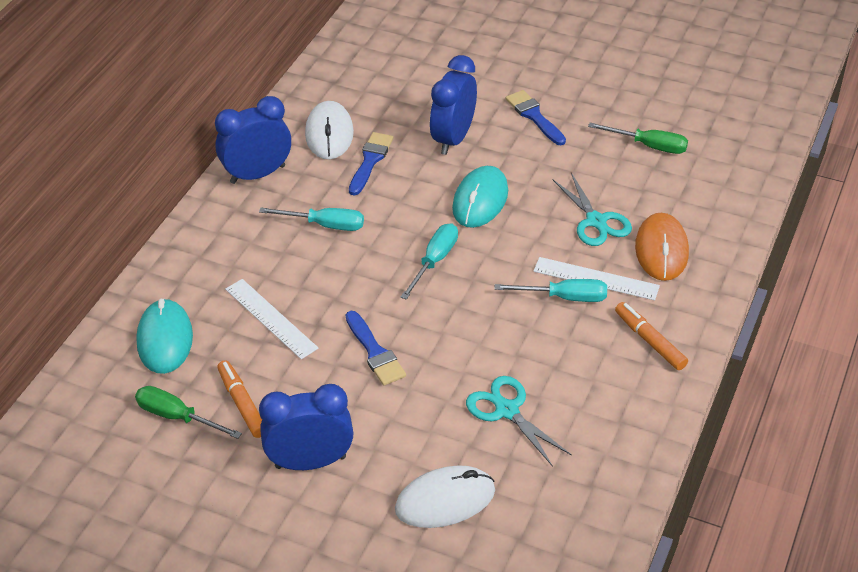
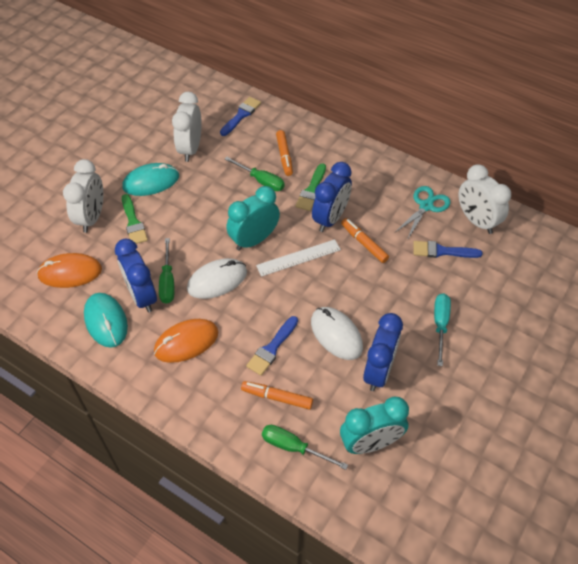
green brush: none = 0 -> [122,194,148,244] [295,163,326,211] = 2
green screwdriver: [135,386,242,439] [588,123,688,154] = 2 -> [159,238,174,304] [225,157,285,191] [262,425,348,470] = 3
orange marker: [217,360,262,438] [615,302,688,370] = 2 -> [241,381,313,409] [276,130,293,176] [341,218,389,263] = 3
orange mouse: [635,213,689,281] = 1 -> [37,253,102,288] [154,319,218,363] = 2
turquoise clock: none = 0 -> [227,186,280,251] [340,397,409,454] = 2
turquoise scissors: [466,376,572,467] [553,173,632,246] = 2 -> [394,186,451,240] = 1
turquoise screwdriver: [259,208,364,231] [400,223,458,300] [494,279,607,302] = 3 -> [434,293,451,366] = 1
white clock: none = 0 -> [63,159,103,233] [172,92,202,162] [458,164,511,234] = 3
white ruler: [225,279,319,359] [533,257,660,300] = 2 -> [256,239,341,277] = 1

